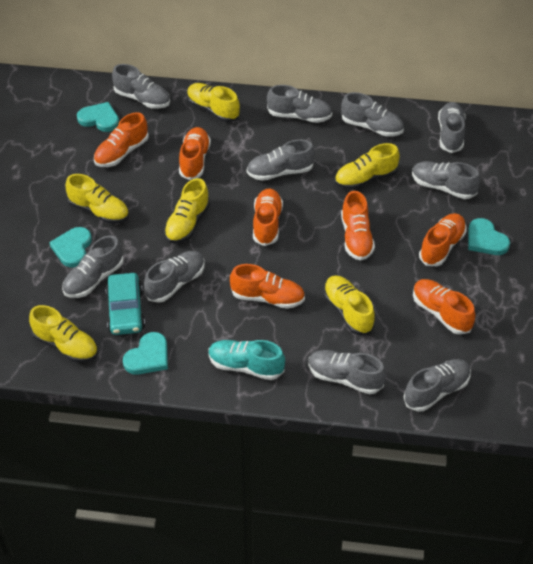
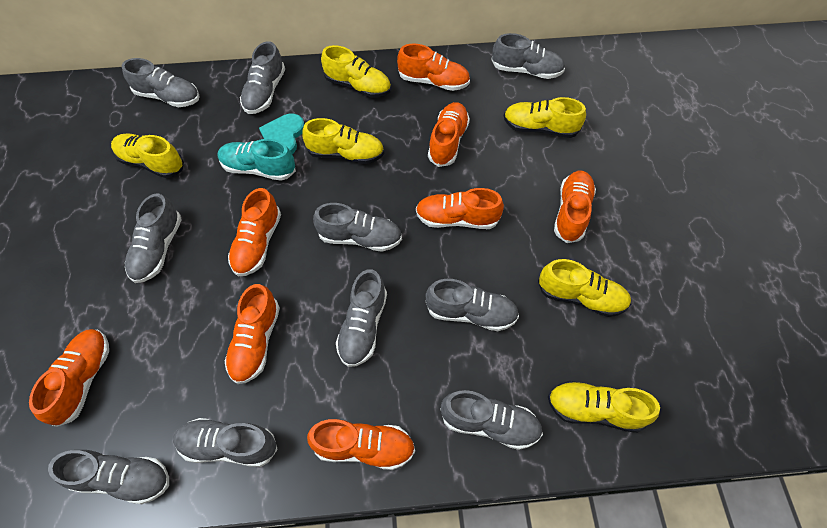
orange shoe: [94,112,149,167] [179,127,211,180] [230,264,305,309] [253,188,283,246] [341,191,375,261] [413,279,475,335] [419,213,466,266] = 7 -> [29,329,109,427] [225,284,280,384] [228,188,281,276] [307,419,415,470] [397,44,470,91] [416,188,504,229] [428,102,470,167] [554,171,596,243] = 8
turquoise car: [105,273,145,335] = 1 -> none = 0
turquoise heart: [49,227,92,268] [77,102,119,132] [123,332,168,375] [468,218,510,255] = 4 -> [259,114,305,154] = 1

